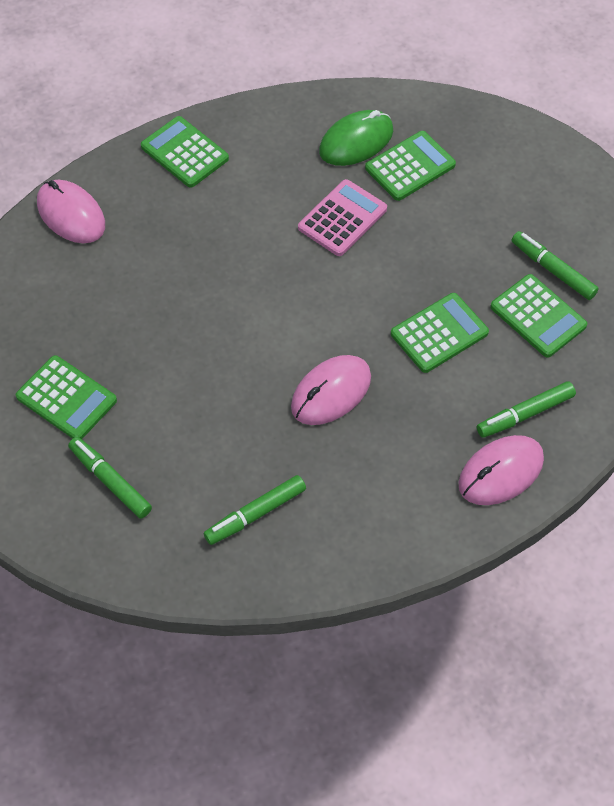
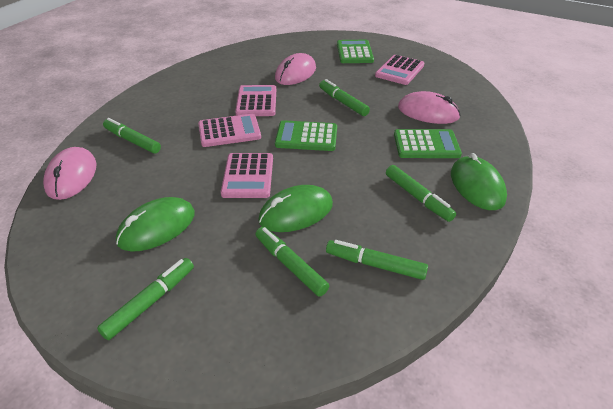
green calculator: [16,355,117,439] [141,116,229,188] [365,131,456,201] [391,293,489,373] [490,274,587,358] = 5 -> [275,120,337,151] [337,40,374,63] [394,129,462,158] = 3
green marker: [68,437,152,519] [204,475,306,545] [477,381,576,438] [512,231,599,300] = 4 -> [97,258,194,340] [103,118,161,154] [255,227,329,297] [319,79,370,116] [326,240,428,280] [386,165,456,222] = 6
green mouse: [319,110,393,166] = 1 -> [116,197,195,252] [258,185,333,232] [451,153,507,210] = 3
pink calculator: [298,179,387,256] = 1 -> [198,114,261,147] [221,153,273,198] [235,85,276,116] [375,55,424,85] = 4

